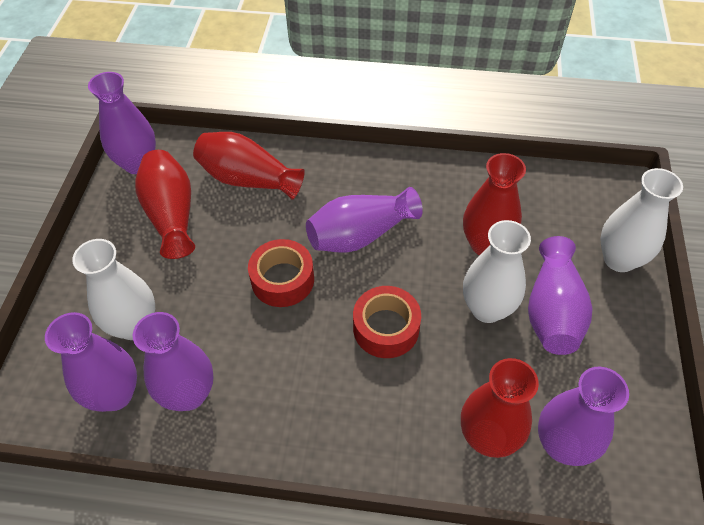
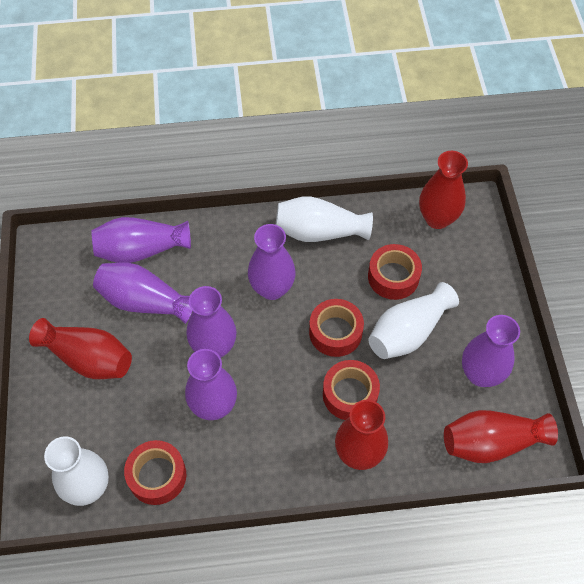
red tape: [248,239,314,307] [353,286,421,358] = 2 -> [124,440,186,505] [309,299,364,357] [323,360,380,420] [368,244,422,300] = 4

